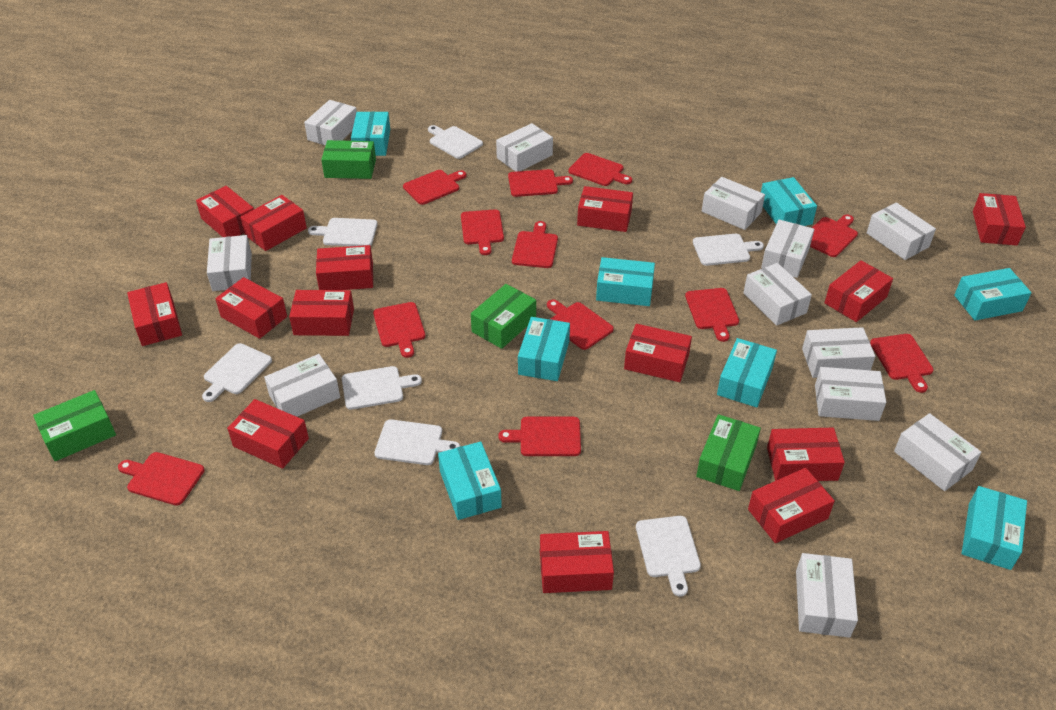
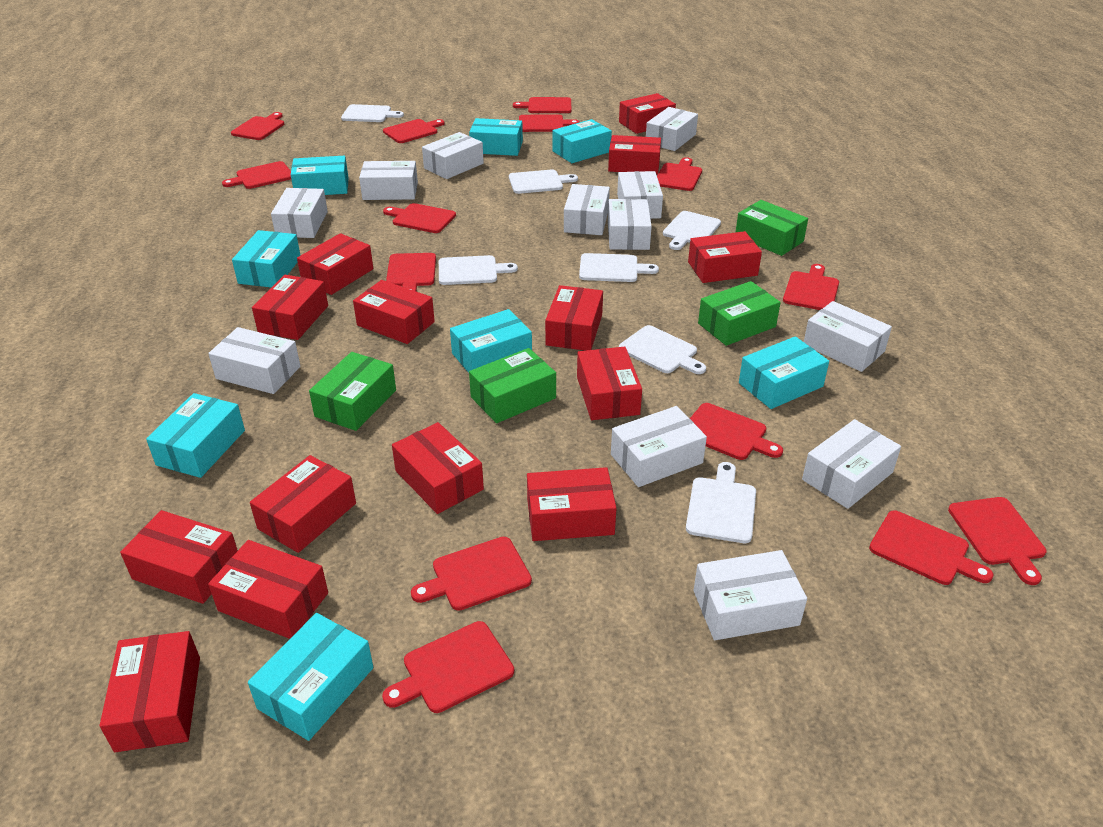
red cutting board: [118,452,205,506] [373,302,426,358] [403,170,466,205] [461,209,504,255] [498,417,581,456] [508,169,573,197] [512,221,558,268] [547,299,614,350] [569,153,632,186] [685,288,739,342] [810,214,858,257] [870,334,934,393] = 12 -> [222,161,291,189] [231,112,284,140] [382,621,514,713] [383,119,445,143] [383,203,456,233] [386,253,436,291] [411,537,532,611] [513,97,571,113] [519,114,580,132] [657,157,702,191] [690,403,783,460] [783,264,839,310] [869,511,993,585] [948,497,1046,585] = 14

